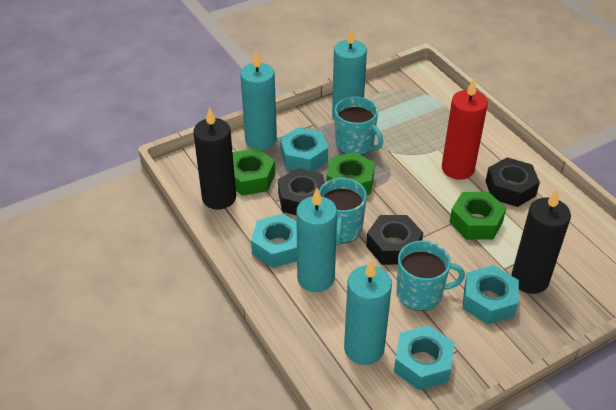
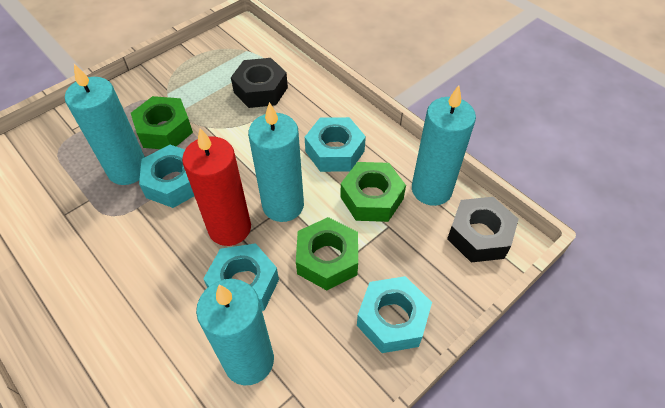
black candle: [193,107,236,210] [511,190,571,294] = 2 -> none = 0
black nut: [278,168,325,215] [366,215,423,265] [486,157,540,207] = 3 -> [231,58,288,108] [447,197,518,263] = 2
turquoise mug: [319,178,367,245] [335,97,383,155] [396,240,465,311] = 3 -> none = 0

